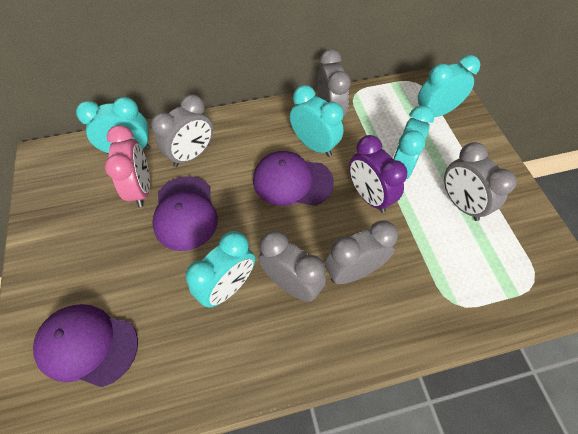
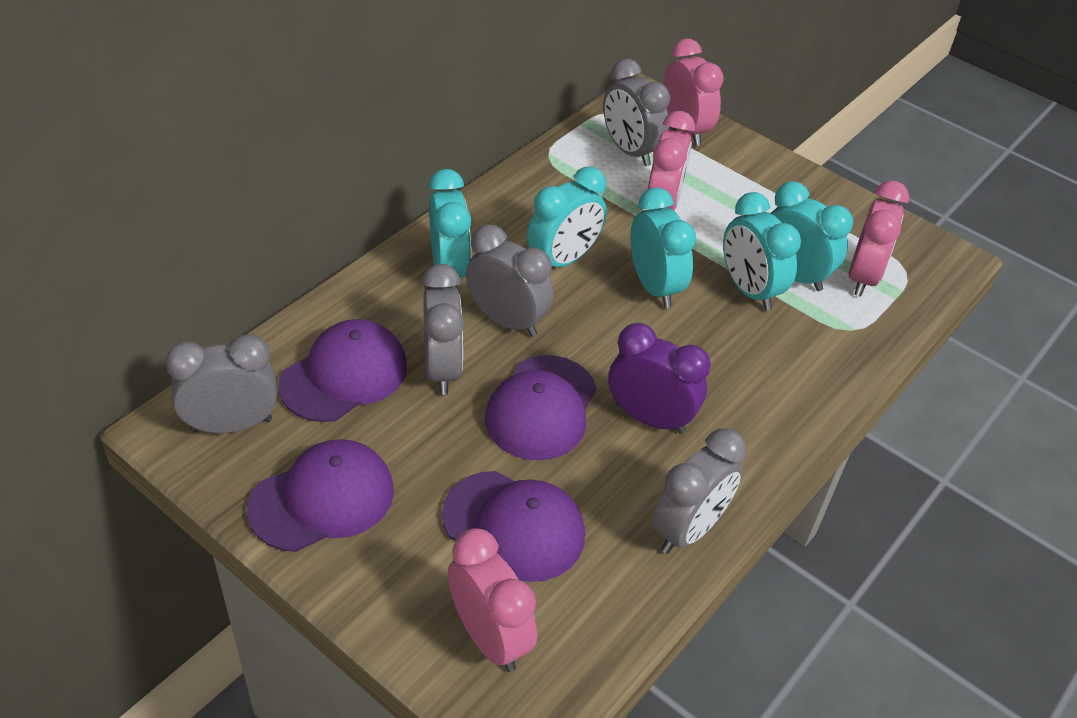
pink clock: [105,125,150,207] = 1 -> [448,528,537,672] [647,111,695,210] [663,39,724,146] [849,180,909,297] = 4
purple cap: [33,304,138,387] [152,176,218,251] [253,151,334,206] = 3 -> [247,439,394,552] [278,319,407,422] [442,471,585,582] [485,355,597,460] = 4

